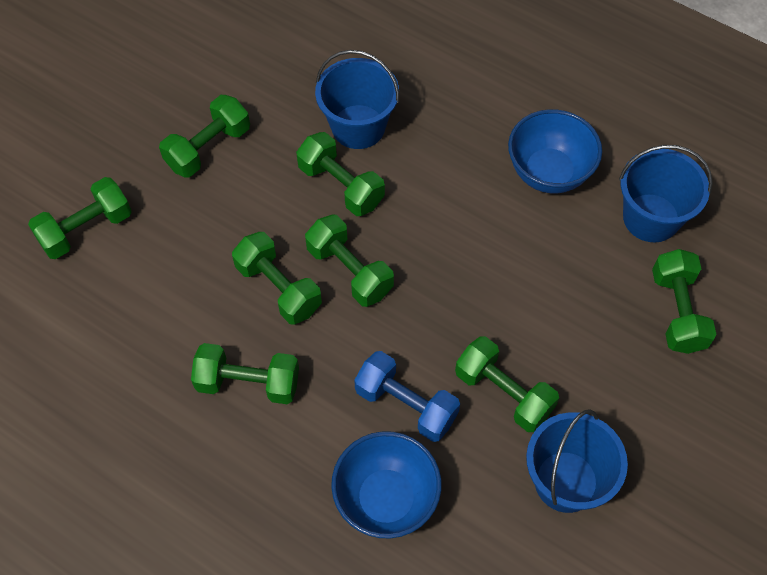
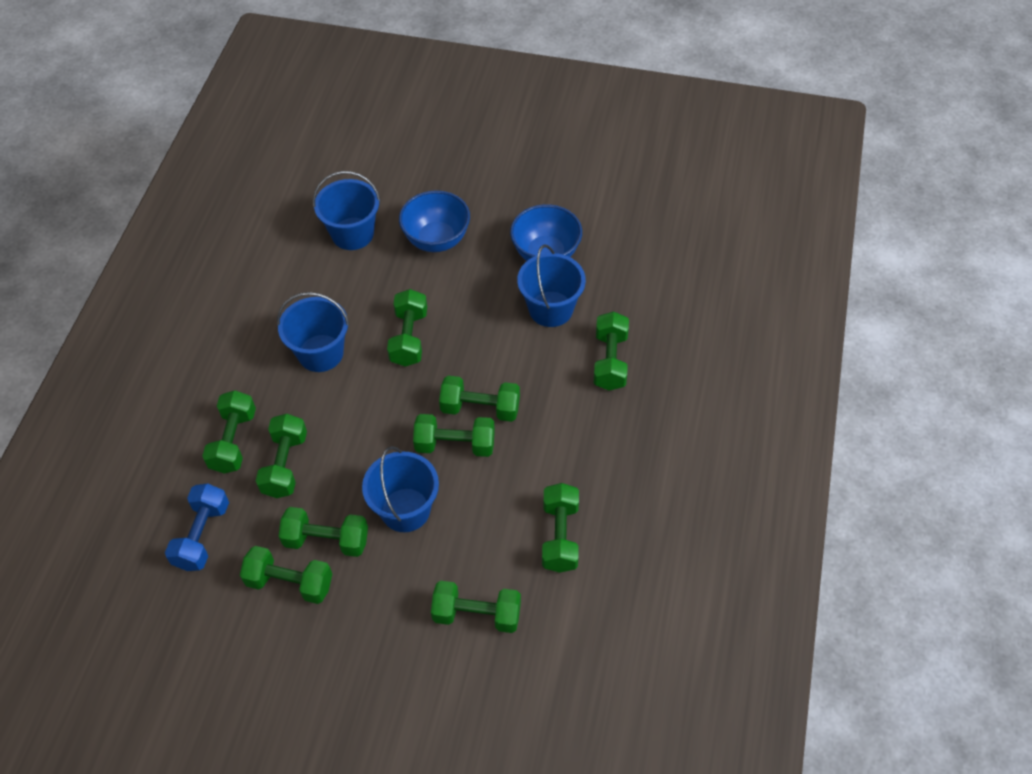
blue bucket: [315,50,399,149] [526,409,628,513] [619,145,713,242] = 3 -> [277,292,349,372] [313,171,380,250] [362,446,439,532] [517,244,586,327] = 4
green dumbbell: [28,177,132,259] [159,95,250,177] [191,343,299,404] [232,232,322,325] [296,132,385,216] [305,215,394,307] [455,336,559,432] [652,249,717,354] = 8 -> [202,390,256,474] [240,546,332,604] [256,414,307,498] [279,507,368,557] [387,289,427,367] [413,414,495,457] [431,581,521,633] [439,375,520,422] [542,483,579,573] [594,311,629,391] = 10

